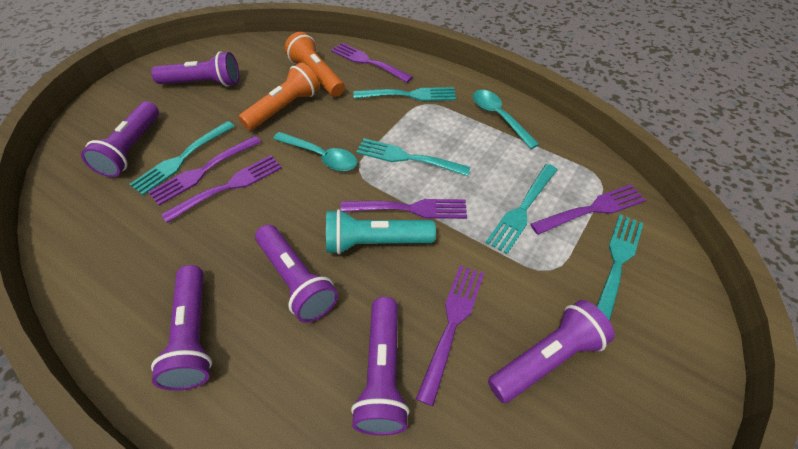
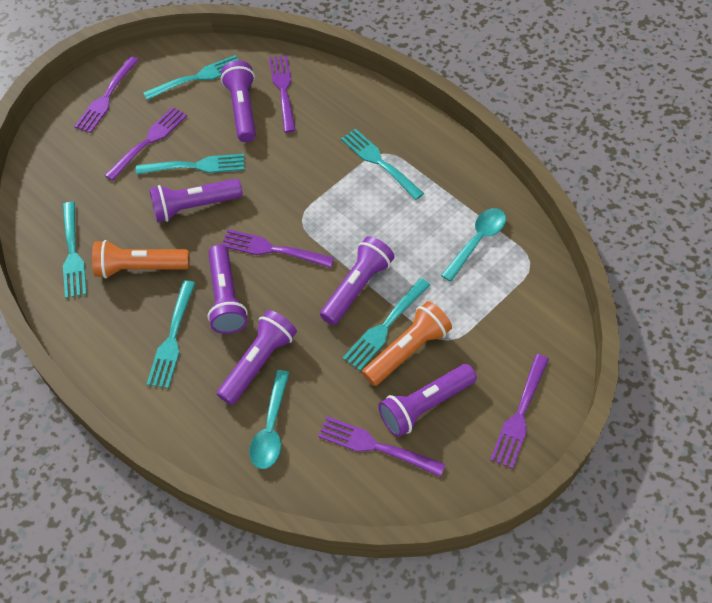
turquoise flashlight: [326,209,436,254] = 1 -> none = 0
turquoise fork: [130,121,235,195] [354,87,456,101] [356,138,471,176] [486,164,558,254] [596,214,643,321] = 5 -> [63,202,87,298] [136,154,245,175] [143,55,239,100] [147,280,195,388] [341,129,424,200] [343,278,430,371] = 6

